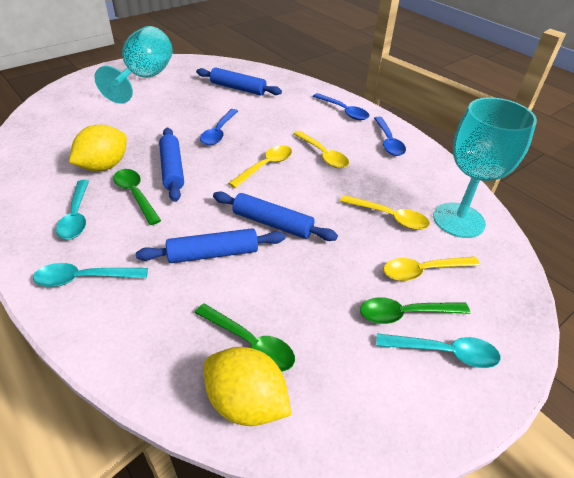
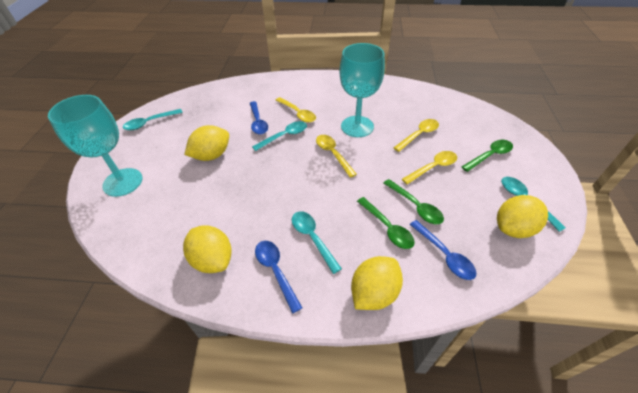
blue rolling pin: [136,228,285,263] [159,128,184,202] [196,68,282,96] [213,191,338,241] = 4 -> none = 0
turquoise spoon: [33,263,148,287] [56,180,89,239] [376,333,501,368] = 3 -> [123,109,183,130] [252,121,307,151] [292,211,342,274] [501,177,566,232] = 4
yellow lemon: [69,124,127,171] [204,347,292,426] = 2 -> [183,225,232,273] [184,125,229,161] [351,256,403,310] [497,195,548,238] = 4

